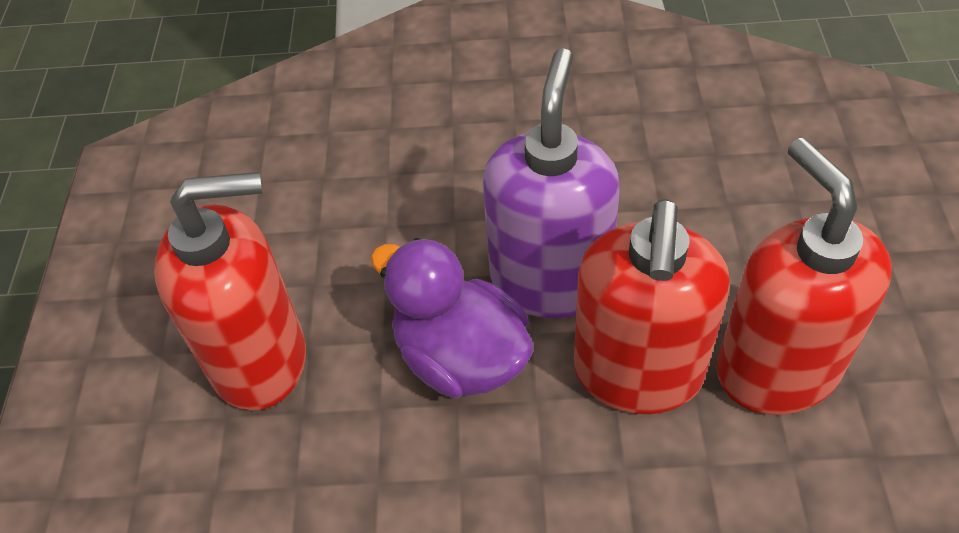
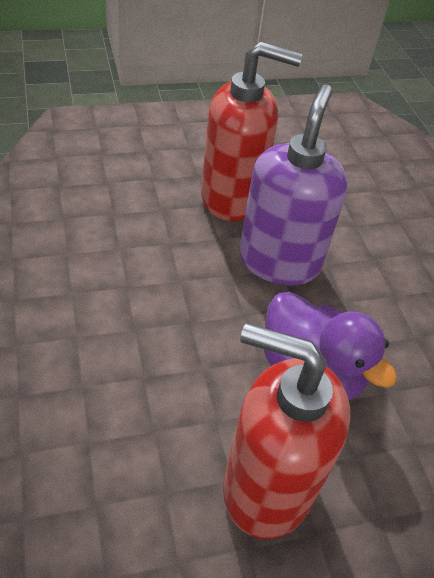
red soap dispenser: [154,172,306,410] [574,199,730,414] [716,138,892,415] = 3 -> [201,41,302,221] [223,323,350,539] = 2

